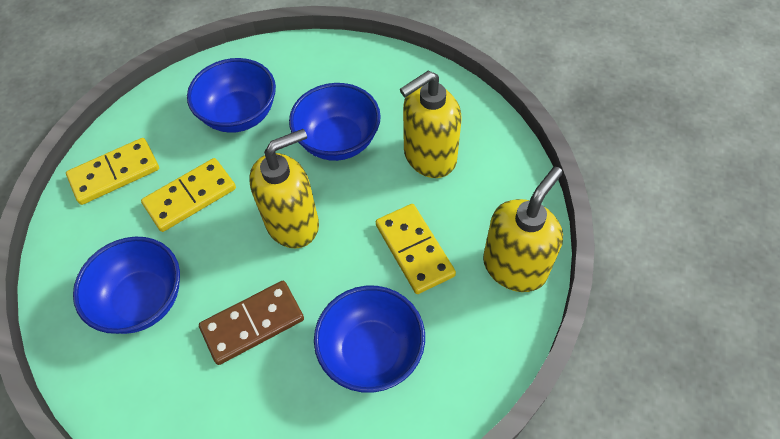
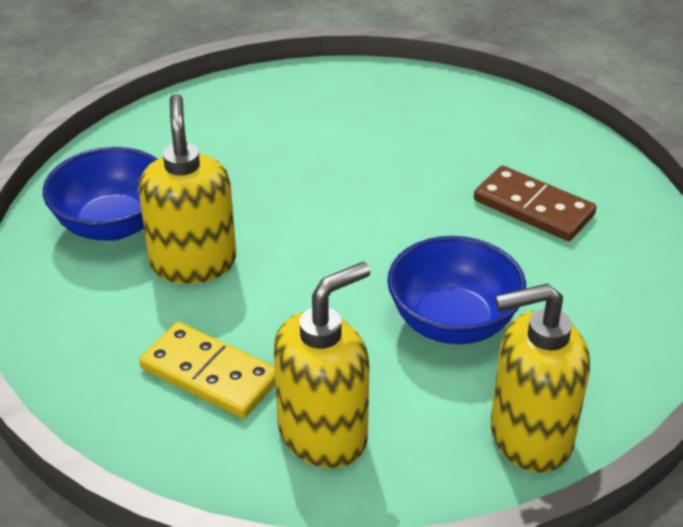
blue bowl: [73,237,180,334] [187,58,276,133] [289,83,381,161] [314,286,425,393] = 4 -> [43,147,157,241] [387,236,526,344] = 2
yellow domino: [66,138,159,205] [141,158,236,232] [376,204,456,294] = 3 -> [139,322,275,419] = 1

